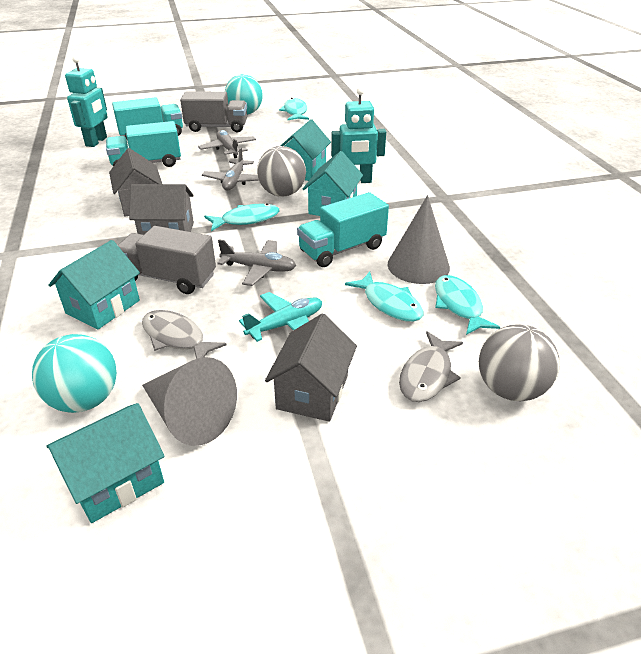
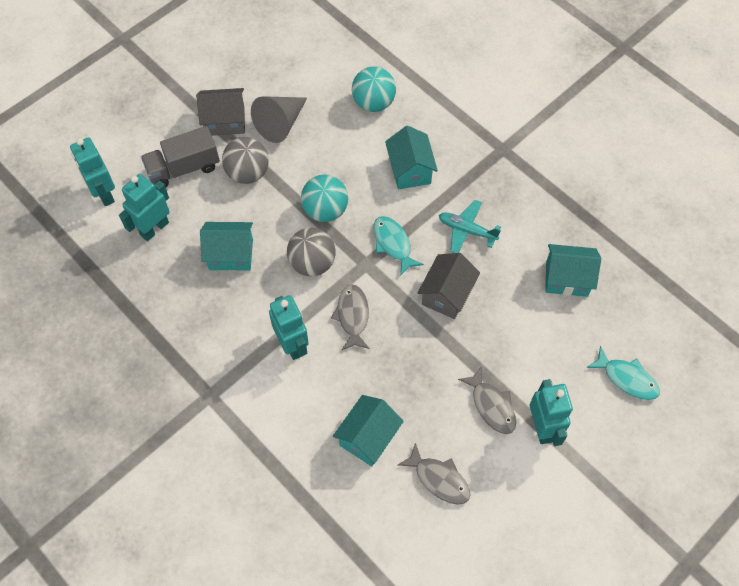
grey cone: [142,357,237,446] [388,195,450,284] = 2 -> [251,96,307,143] = 1
grey fish: [142,310,226,359] [399,331,463,402] = 2 -> [331,284,370,350] [398,443,470,505] [458,366,516,434] = 3
grey house: [109,148,162,217] [129,184,194,235] [265,314,357,422] = 3 -> [196,88,245,136] [418,253,480,319] = 2
grey plane: [198,130,256,158] [202,147,259,191] [217,239,296,286] = 3 -> none = 0
grey truck: [118,226,216,294] [180,91,247,132] = 2 -> [141,126,220,187] = 1
turquoise fish: [204,203,279,231] [279,98,309,120] [345,272,423,322] [435,275,500,335] = 4 -> [374,216,424,276] [586,346,660,400] = 2
turquoise robot: [65,56,108,147] [331,87,386,183] = 2 -> [70,137,115,206] [119,174,170,241] [269,295,309,360] [529,379,573,446] = 4
turquoise truck: [106,121,181,167] [112,97,183,139] [297,192,389,267] = 3 -> none = 0

